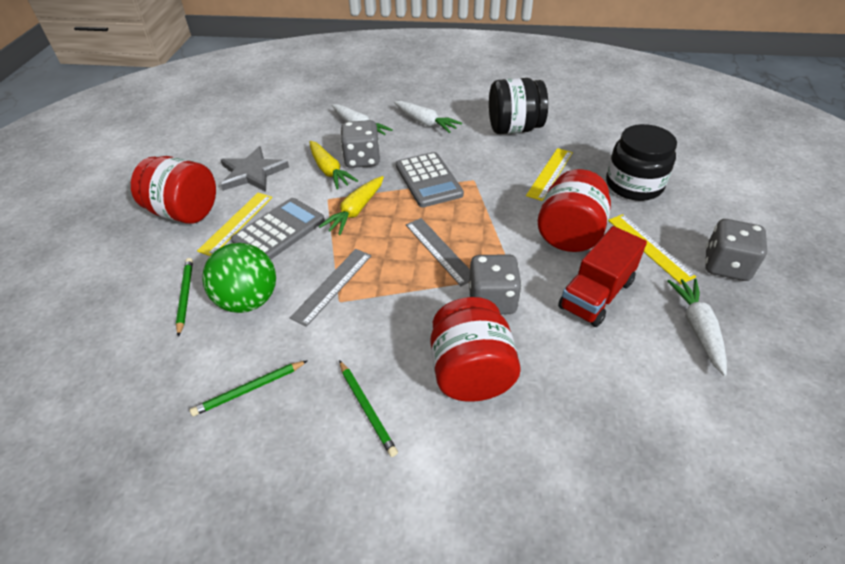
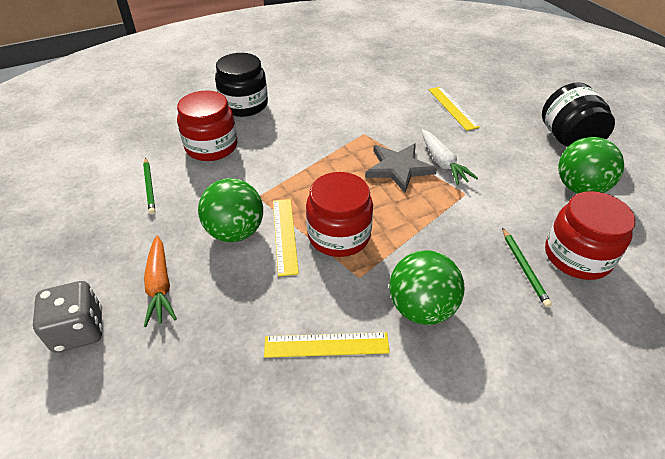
green ball: [202,243,276,313] = 1 -> [198,178,263,242] [389,250,464,325] [558,137,624,194] = 3
green pencil: [176,258,193,337] [190,360,308,416] [339,360,398,457] = 3 -> [143,157,155,215] [502,228,552,307] = 2
grey calculator: [231,198,325,259] [396,152,464,207] = 2 -> none = 0
grey dice: [340,120,380,168] [469,254,522,314] [705,219,767,281] = 3 -> [33,281,103,353] = 1
grey ruler: [290,249,372,327] [406,218,470,286] = 2 -> none = 0
orange carrot: none = 0 -> [144,236,177,327] = 1
red truck: [558,226,647,327] = 1 -> none = 0
white carrot: [332,104,393,135] [394,101,462,133] [667,279,727,376] = 3 -> [422,129,478,185] = 1
yellow carrot: [310,141,358,190] [319,176,384,235] = 2 -> none = 0

